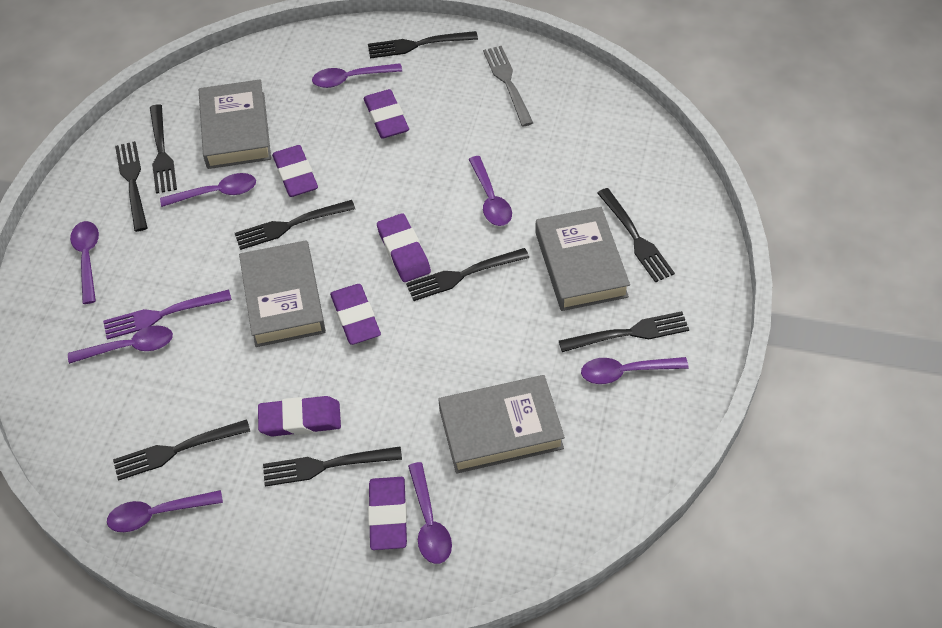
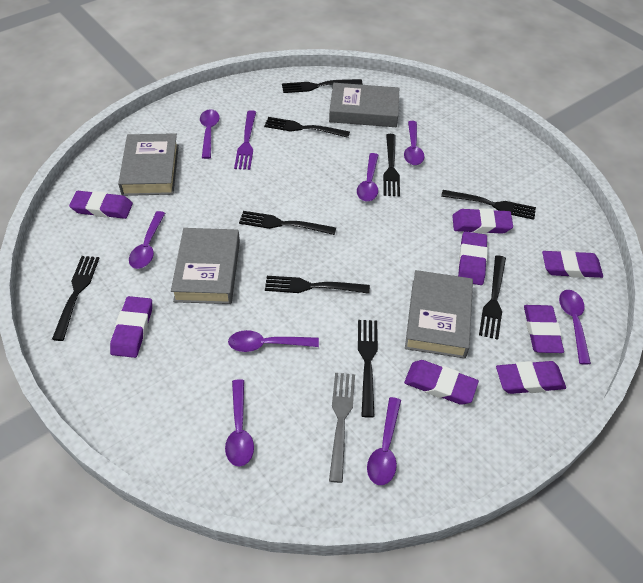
purple eraser: [258,396,341,437] [272,145,318,197] [330,284,381,345] [364,89,409,139] [368,477,407,550] [377,213,431,282] = 6 -> [69,191,133,219] [110,296,152,358] [404,360,479,405] [452,208,513,234] [458,231,488,285] [496,361,566,394] [524,305,564,353] [542,250,603,278] = 8

